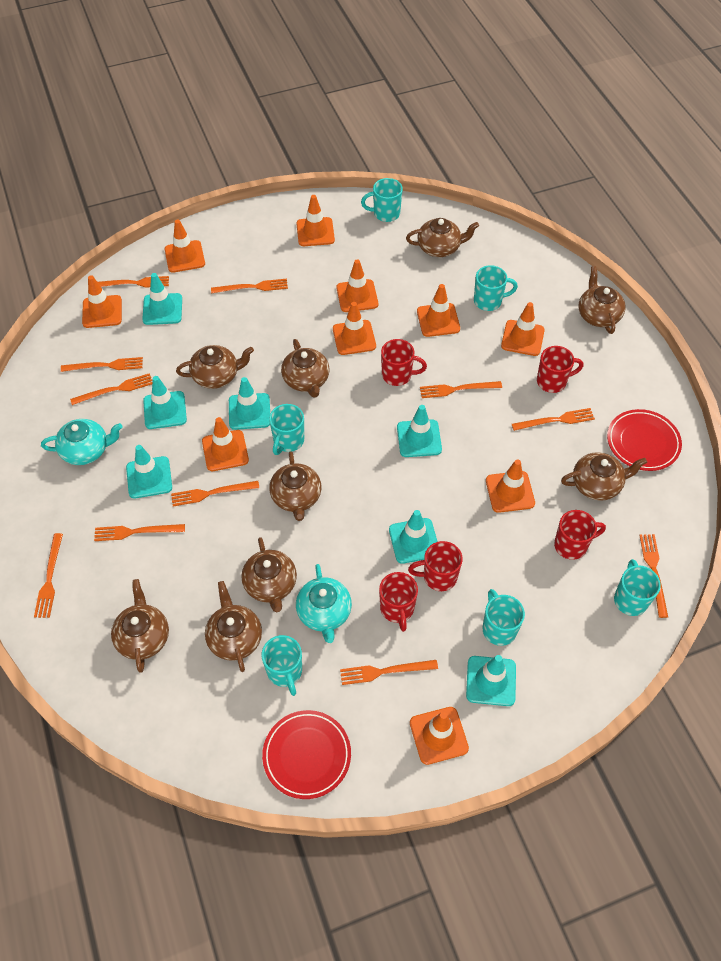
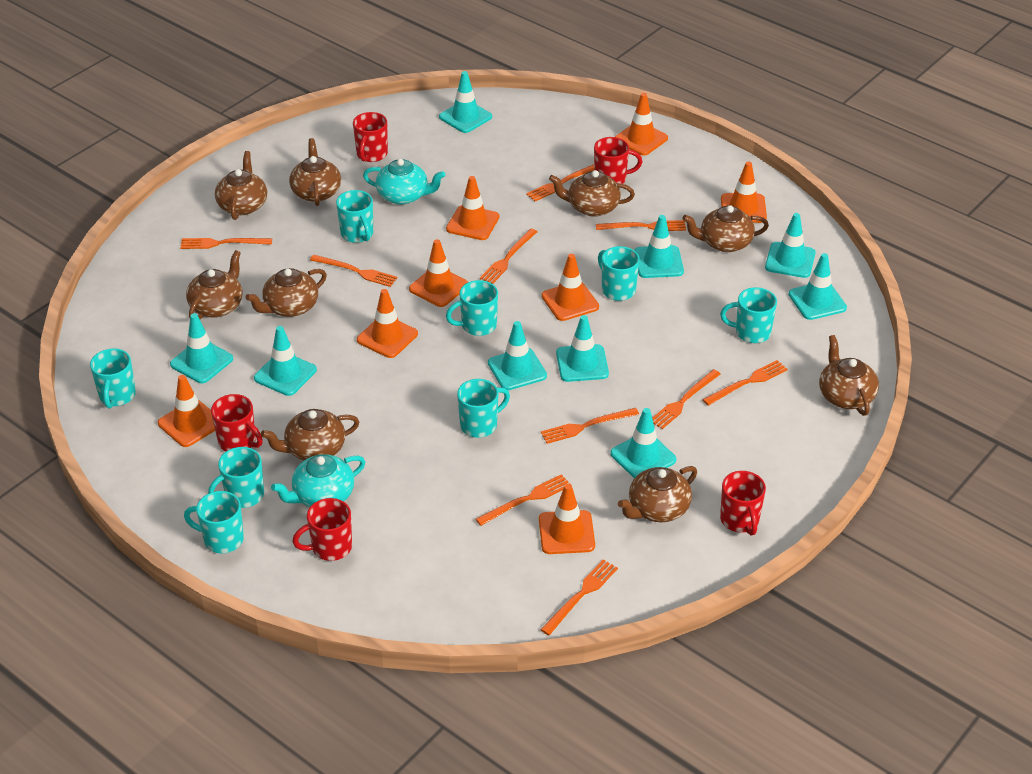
orange fork: [34,533,63,618] [61,357,143,372] [70,373,152,405] [94,524,185,541] [98,276,169,288] [171,481,259,506] [211,279,288,293] [340,660,438,685] [420,381,502,398] [512,408,595,431] [639,534,668,618] = 11 -> [180,238,272,249] [310,255,397,287] [476,474,570,526] [480,228,537,284] [526,164,594,201] [540,559,618,635] [541,408,639,444] [596,220,686,231] [652,369,720,429] [702,360,788,406] = 10
orange traffic cone: [82,275,122,328] [165,220,205,273] [202,417,249,471] [296,195,335,246] [333,302,376,355] [336,259,378,312] [410,707,469,765] [417,284,460,337] [486,459,535,513] [501,302,545,356] = 10 -> [158,375,215,447] [357,289,418,358] [409,239,468,307] [446,176,499,240] [539,484,595,554] [541,254,599,321] [615,93,668,156] [721,162,767,223] = 8
red plate: [262,710,351,799] [607,409,682,471] = 2 -> none = 0
turquoise mug: [261,635,302,696] [269,404,304,455] [361,178,403,222] [474,265,518,311] [483,589,525,646] [614,559,661,616] = 6 -> [90,348,136,409] [184,491,244,553] [208,447,264,508] [336,190,373,243] [446,280,498,336] [457,379,510,438] [598,246,640,301] [720,287,777,343] = 8
turquoise traffic cone: [126,445,172,499] [142,273,182,325] [143,376,187,429] [229,377,270,430] [389,510,438,564] [397,405,442,457] [466,655,516,706] = 7 -> [170,313,233,383] [254,326,317,396] [439,71,492,133] [488,321,547,390] [556,315,609,382] [610,408,676,478] [634,215,684,278] [765,213,816,278] [788,253,847,320] = 9

